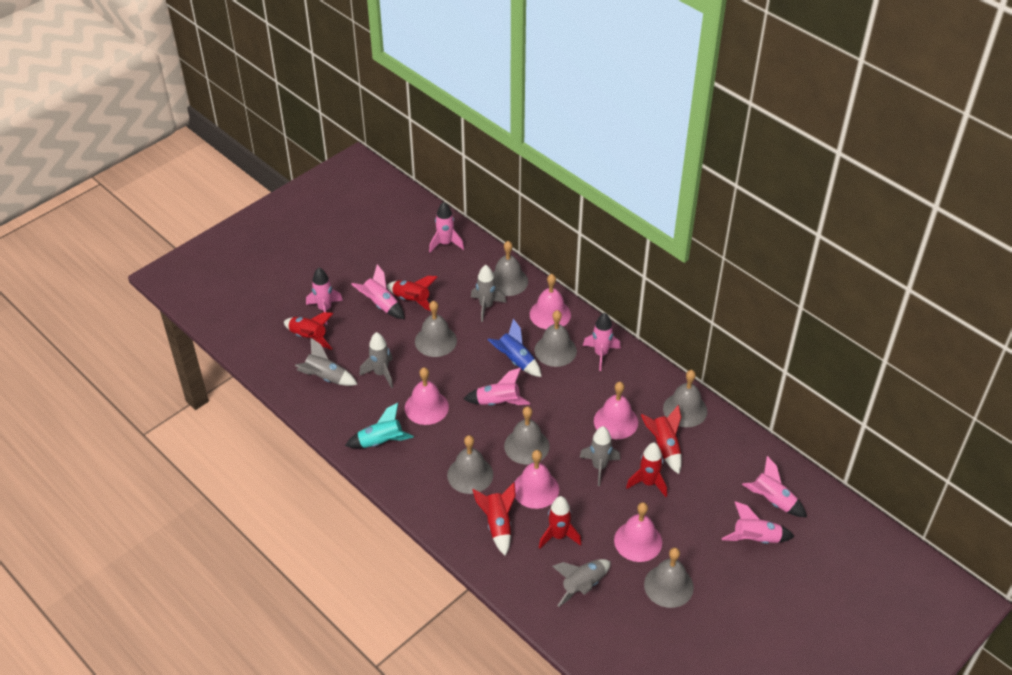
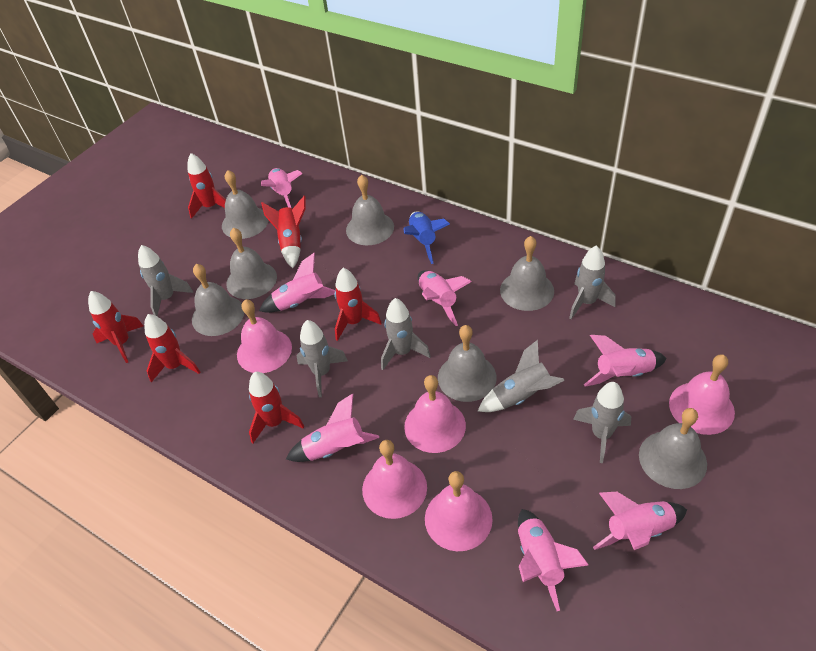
grey rocket: [295,338,358,386] [359,332,393,388] [471,265,506,322] [552,559,611,607] [580,426,620,486] = 5 -> [138,245,193,316] [297,320,348,397] [381,298,431,370] [478,340,565,412] [569,245,615,319] [573,382,631,463] = 6
turquoise rocket: [345,403,414,448] = 1 -> none = 0

